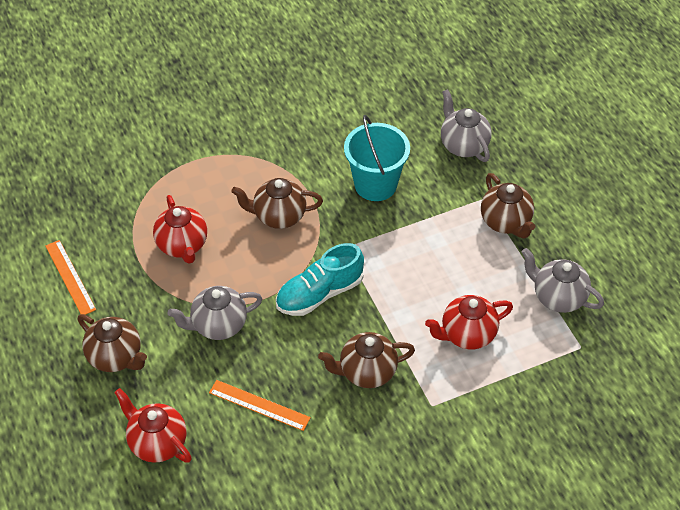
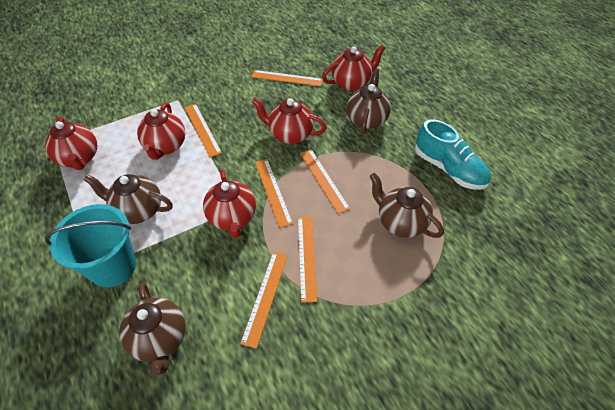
grey teapot: [167,286,262,340] [441,89,492,162] [521,248,604,313] = 3 -> none = 0
orange ruler: [46,240,96,315] [209,380,311,431] = 2 -> [185,104,222,157] [240,252,288,349] [252,70,323,86] [255,159,293,228] [298,217,317,303] [300,149,350,214] = 6
red teapot: [114,388,192,463] [153,195,207,264] [425,295,513,350] = 3 -> [45,116,98,170] [137,102,185,160] [203,169,256,238] [252,98,327,144] [322,45,385,91] = 5

